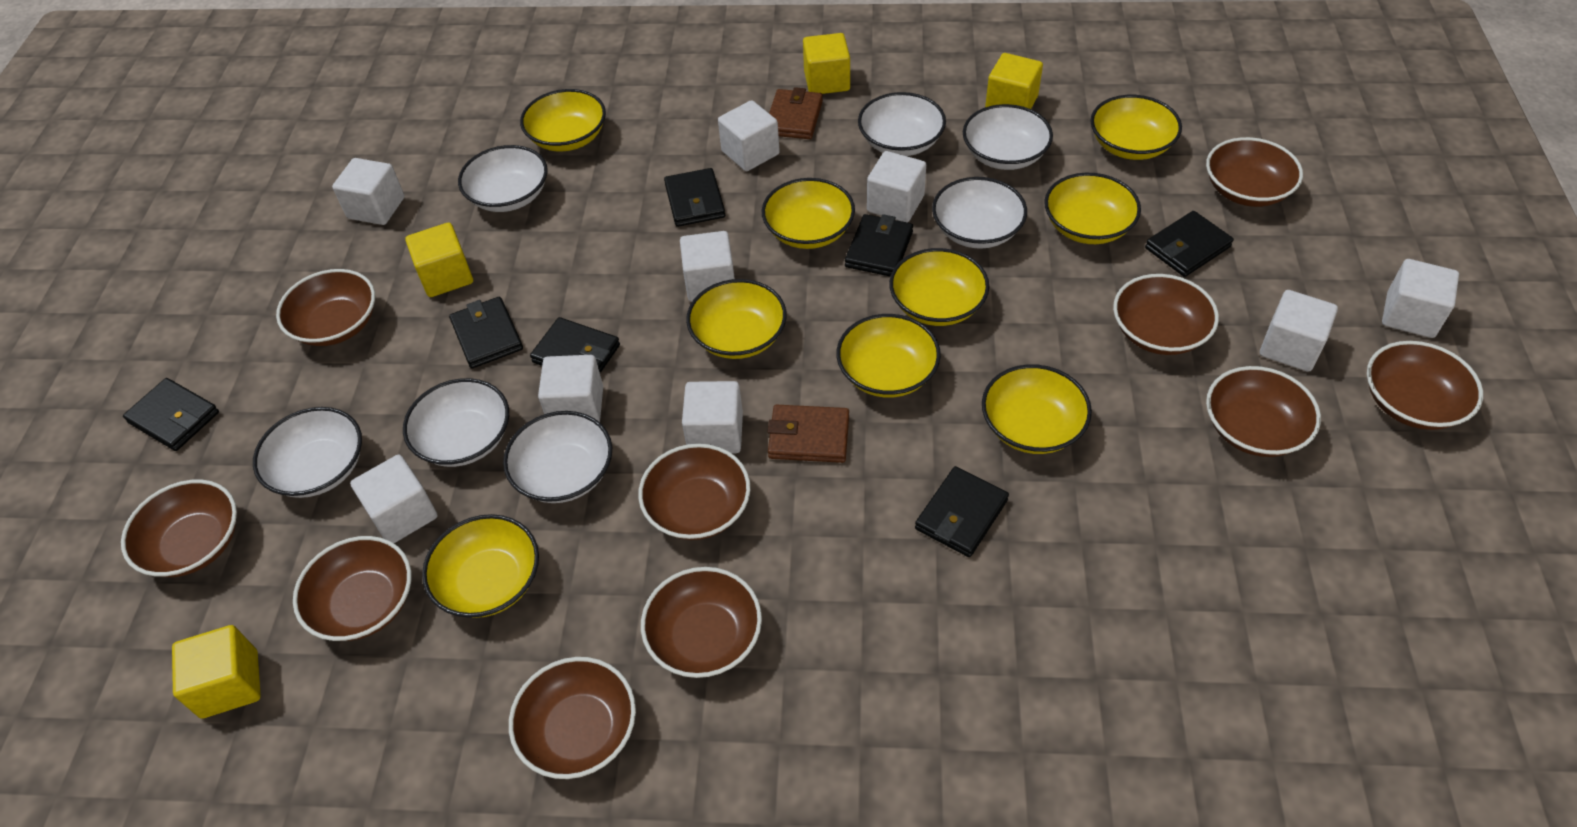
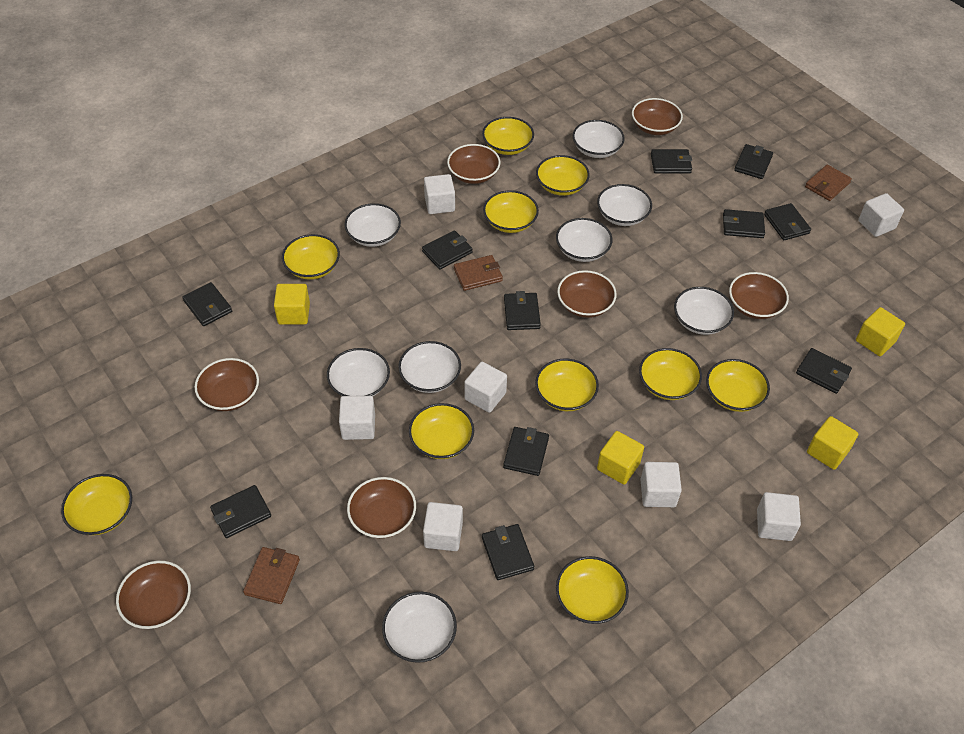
black wallet: [123,378,219,451] [449,297,523,368] [530,317,620,373] [664,168,725,227] [845,214,913,276] [915,466,1009,557] [1145,211,1234,277] = 7 -> [182,282,232,326] [210,485,271,538] [422,230,473,269] [482,524,534,580] [503,427,549,476] [504,291,541,330] [651,149,692,173] [723,209,765,238] [734,144,773,179] [764,203,811,240] [796,348,852,394] = 11
brown bowl: [121,479,237,577] [276,269,375,346] [293,536,411,641] [509,657,636,779] [638,444,750,540] [641,567,762,678] [1113,274,1219,355] [1206,137,1303,207] [1206,366,1321,457] [1367,341,1483,430] = 10 -> [116,561,191,629] [194,358,259,411] [347,477,416,538] [447,144,500,184] [557,270,617,318] [632,98,683,135] [729,272,789,319] = 7
brown wallet: [767,405,849,463] [769,87,823,139] = 2 -> [243,547,300,604] [454,255,503,291] [805,165,852,201] = 3
white bowl: [253,407,362,498] [403,378,509,467] [458,145,548,212] [503,411,612,503] [858,92,946,156] [932,177,1027,249] [963,104,1053,170] = 7 -> [327,348,390,396] [344,203,401,247] [382,592,457,663] [398,341,461,393] [556,218,613,262] [573,120,625,158] [597,184,652,226] [674,287,734,335] = 8
white cube: [332,158,405,225] [350,455,437,543] [538,355,603,422] [680,231,735,302] [682,381,743,453] [718,100,780,171] [867,151,926,223] [1260,290,1338,372] [1382,259,1459,338] = 9 -> [339,396,375,440] [423,502,463,551] [424,174,455,214] [464,362,507,413] [640,462,682,507] [757,492,801,541] [858,193,904,237] = 7
yellow bowl: [422,514,539,618] [520,89,606,151] [686,279,787,359] [762,178,855,249] [836,314,941,397] [889,248,989,326] [982,364,1092,454] [1044,173,1141,244] [1090,95,1182,160] = 9 -> [61,474,132,535] [282,234,340,280] [409,403,474,459] [482,117,534,155] [483,190,539,233] [535,359,599,411] [536,155,590,196] [556,556,629,624] [639,348,702,400] [706,359,770,412] = 10

